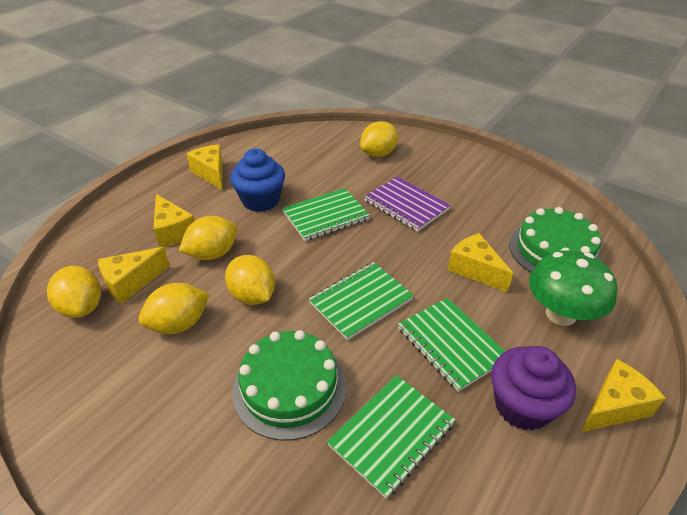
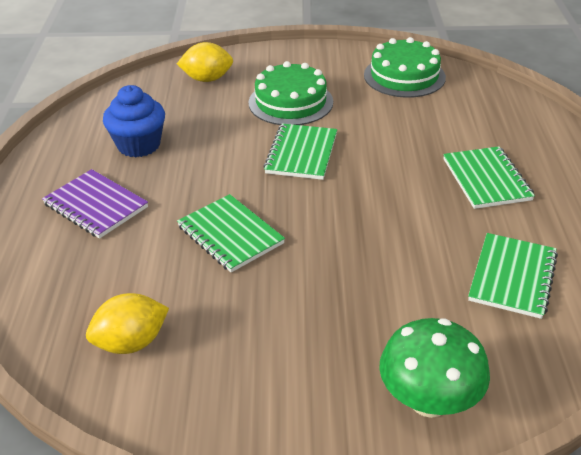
purple cupcake: [491,346,576,431] = 1 -> none = 0
yellow cheese: [98,247,170,304] [153,194,195,247] [186,144,223,190] [448,233,513,292] [581,359,665,432] = 5 -> none = 0
yellow lemon: [47,266,101,318] [138,283,210,334] [179,216,237,260] [225,255,275,305] [360,121,398,157] = 5 -> [86,293,169,354] [177,42,233,82] = 2

